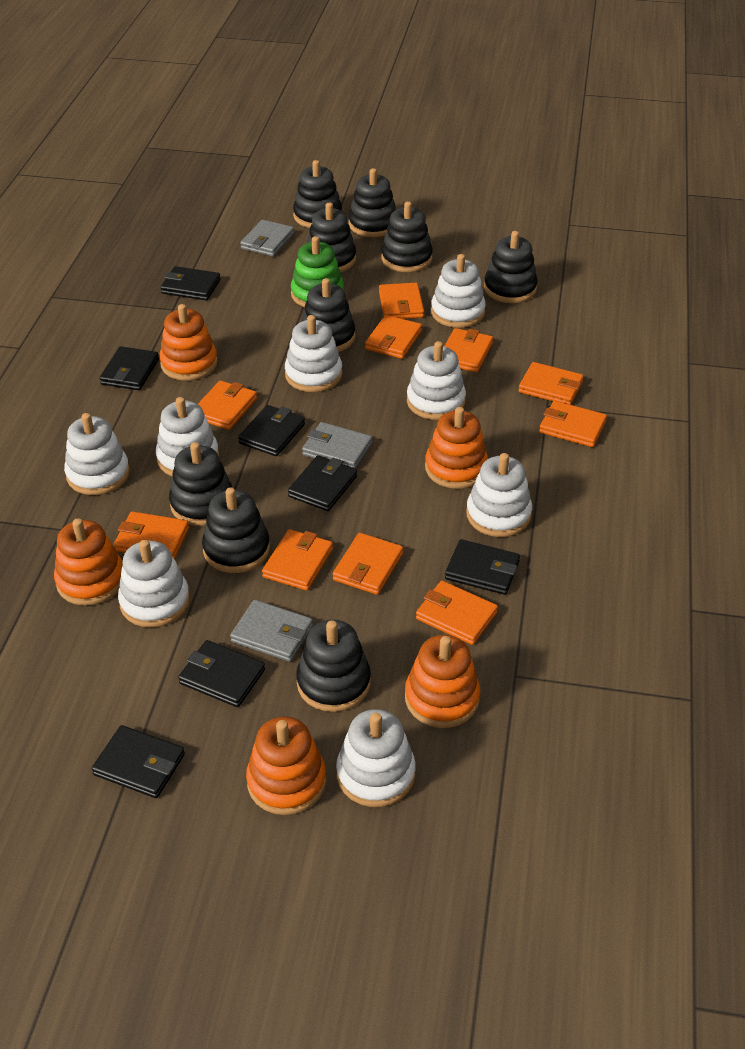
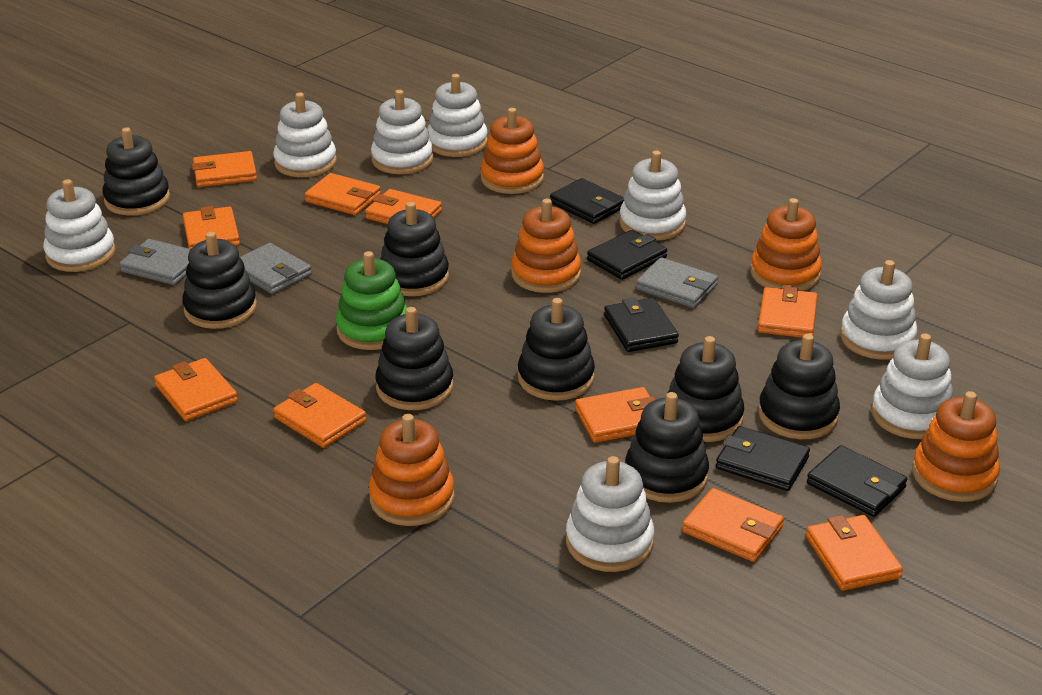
black stacking toy: [169,442,233,526] [202,487,270,573] [293,160,342,228] [296,620,371,712] [302,278,355,352] [307,203,356,272] [348,168,396,237] [381,201,433,272] [484,231,538,303] = 9 -> [102,128,170,215] [182,232,257,329] [375,307,453,410] [381,202,449,296] [518,298,595,401] [625,392,709,503] [667,336,744,442] [758,334,840,439] = 8
black wallet: [92,725,185,798] [100,346,159,390] [160,266,221,300] [178,640,265,707] [238,405,305,456] [288,455,357,511] [445,539,520,595] = 7 -> [550,178,624,224] [587,230,667,280] [604,298,679,352] [716,426,810,491] [807,445,907,517] = 5

